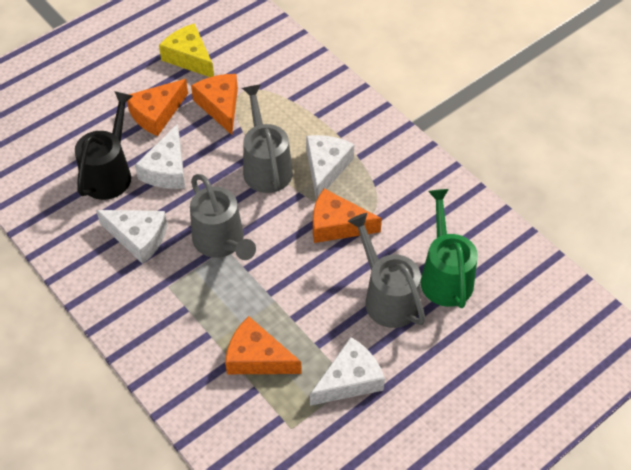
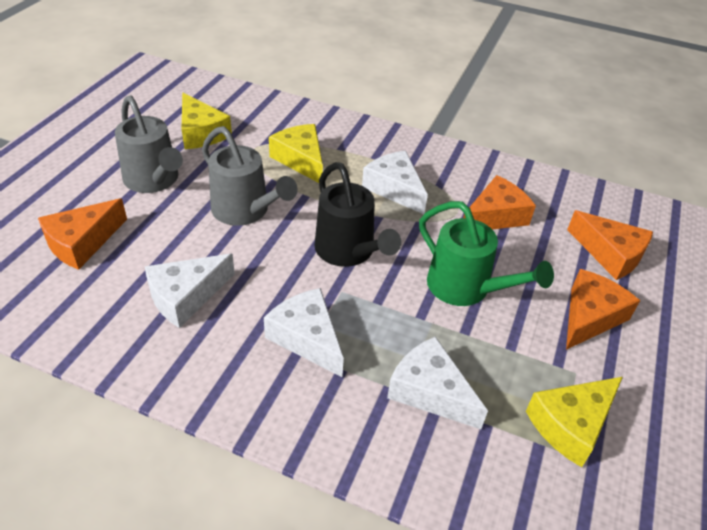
grey watering can: [190,174,256,260] [242,85,293,193] [348,213,426,328] = 3 -> [115,95,183,193] [202,126,298,226] = 2
yellow cheese: [159,23,214,77] = 1 -> [182,93,232,149] [269,124,323,183] [526,377,623,467] = 3

